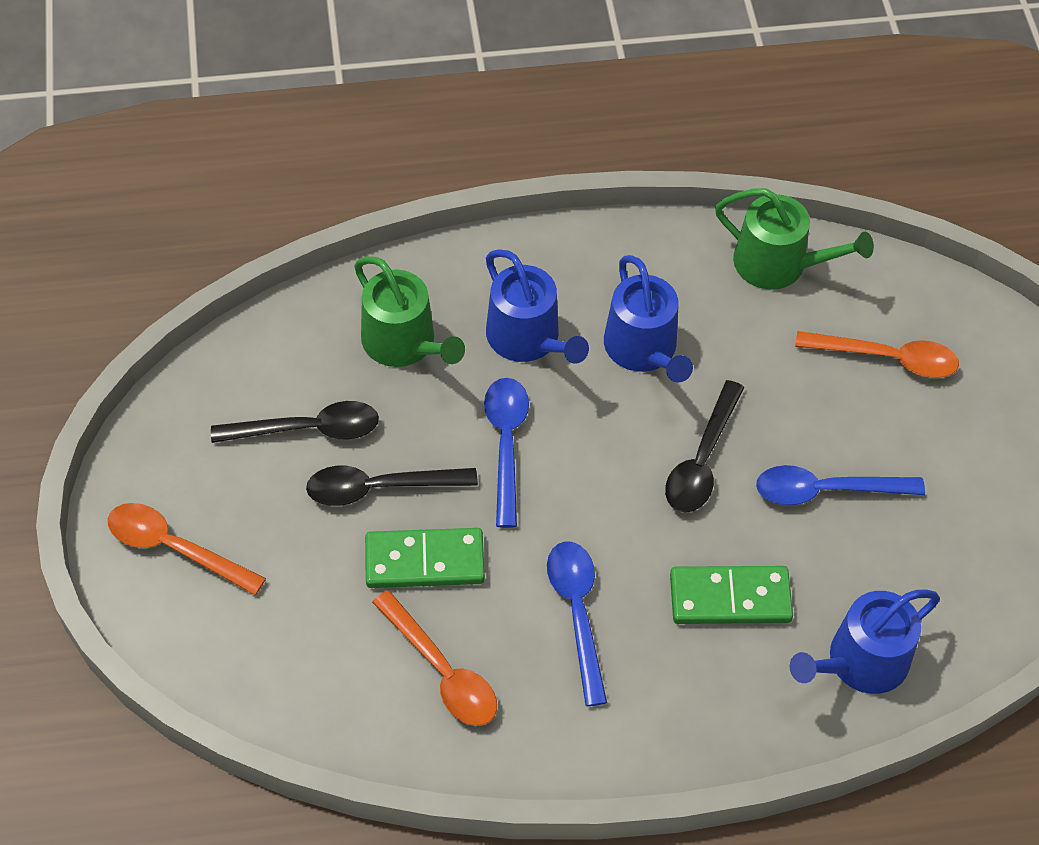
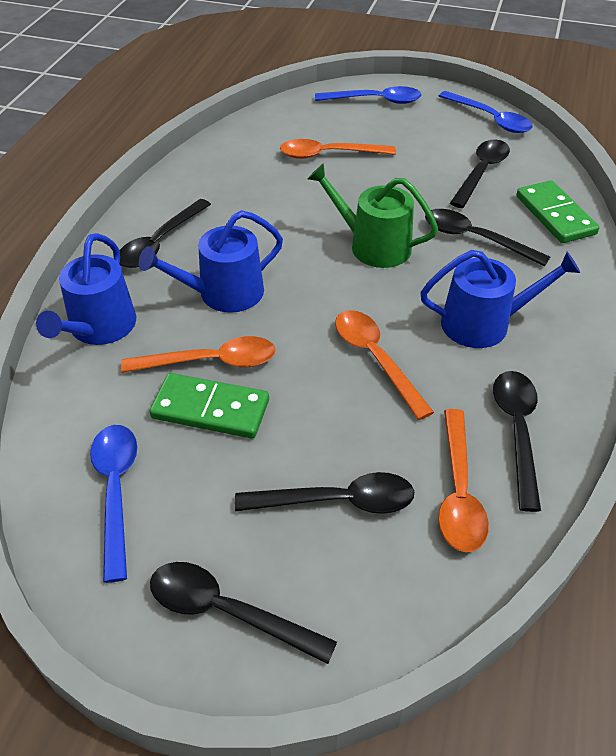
black spoon: [211,401,379,443] [306,466,478,506] [665,380,744,513] = 3 -> [119,199,211,268] [150,562,337,664] [235,472,415,514] [425,209,550,266] [450,139,510,208] [493,371,541,512] = 6
green watering can: [354,256,465,367] [715,188,874,290] = 2 -> [308,163,438,268] = 1
orange spoon: [108,503,266,595] [372,590,497,726] [795,331,959,378] = 3 -> [121,336,276,373] [280,139,396,159] [335,310,434,420] [438,409,489,552] = 4

